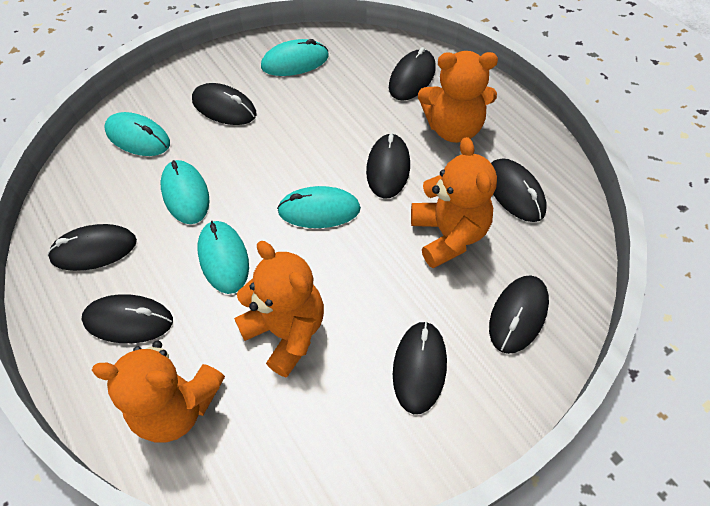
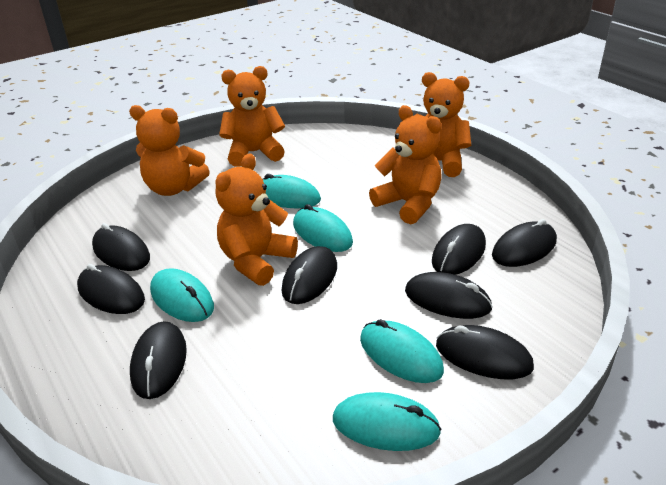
orange teddy bear: [92,341,225,443] [234,241,324,378] [411,137,497,268] [418,51,498,143] = 4 -> [129,105,210,196] [215,153,298,286] [219,66,285,167] [369,105,442,224] [415,72,471,177] = 5

